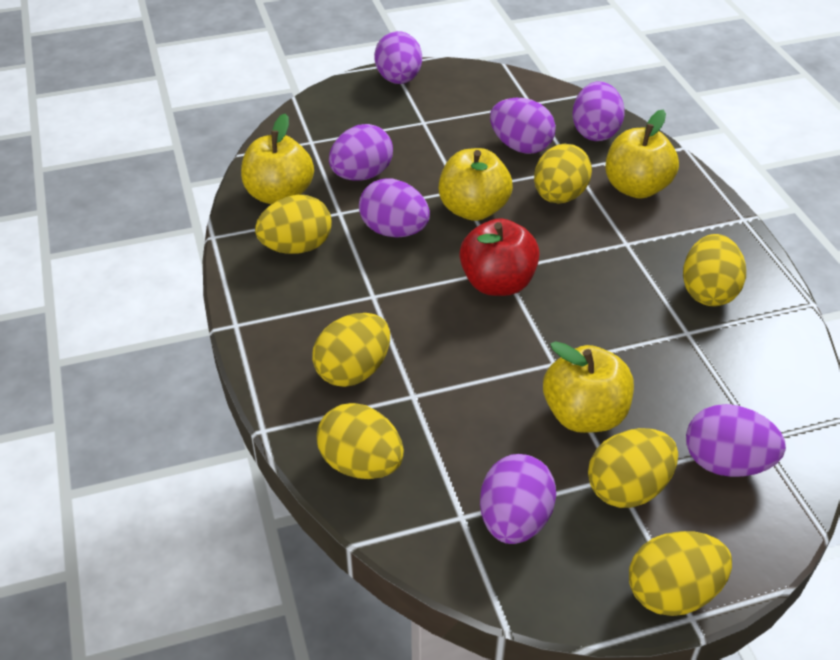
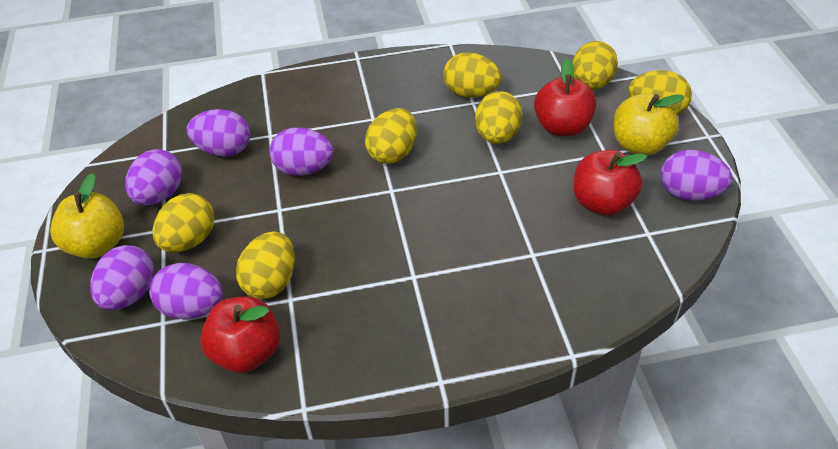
purple egg: [329,124,393,181] [359,178,430,238] [374,31,422,84] [480,454,556,544] [490,98,556,154] [573,81,625,141] [686,404,786,477] = 7 -> [90,245,154,310] [125,149,182,205] [149,263,223,319] [186,109,250,157] [269,128,334,176] [661,150,732,201] = 6
red apple: [459,218,540,296] = 1 -> [200,297,280,373] [534,58,597,137] [573,150,647,216] = 3
yellow apple: [241,114,314,204] [439,148,513,221] [543,341,634,433] [606,110,679,199] = 4 -> [50,173,124,259] [614,94,684,155] = 2

